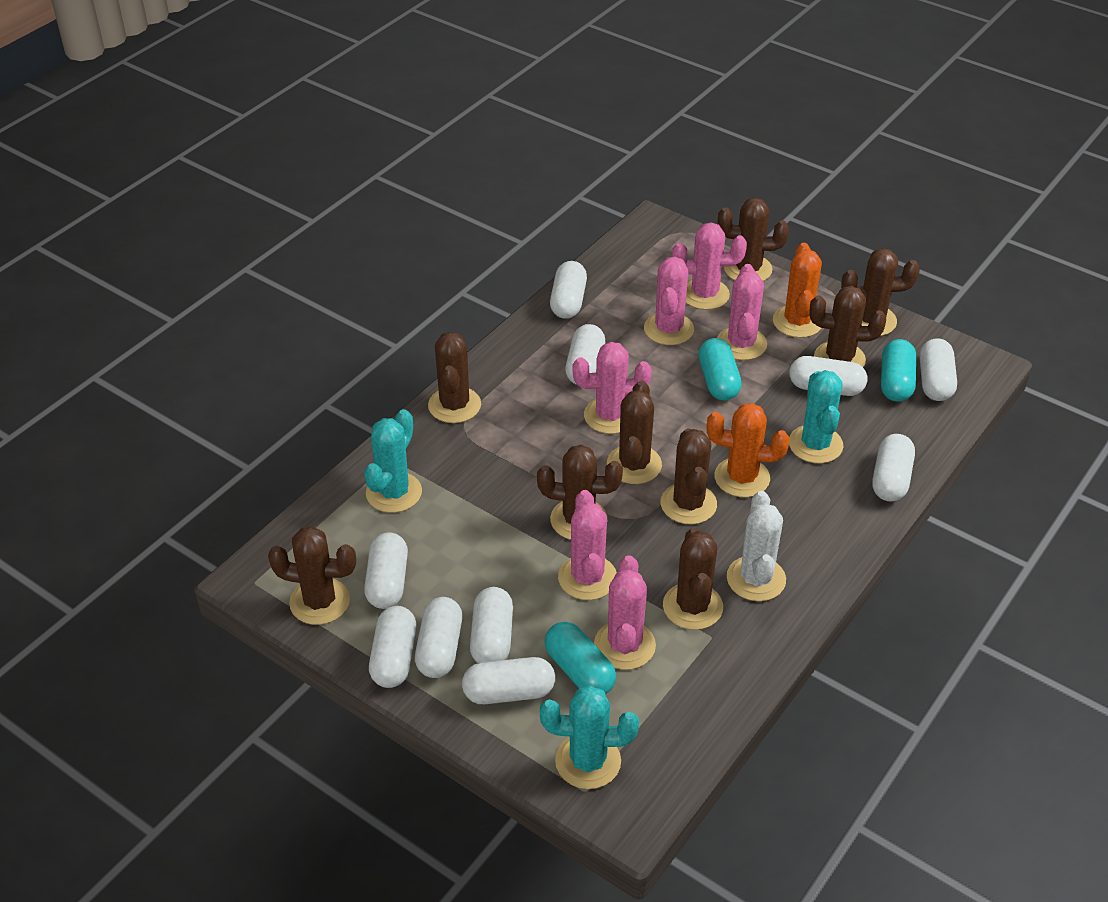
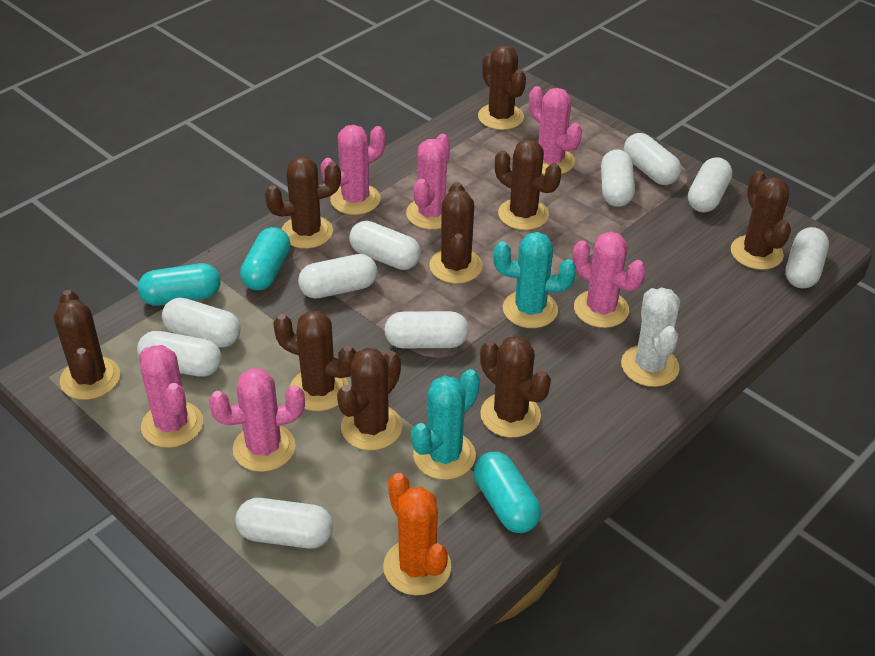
orange cactus: [707,403,790,497] [773,243,822,338] = 2 -> [383,473,451,595] = 1
turquoise cactus: [364,409,422,513] [540,685,639,789] [789,370,843,464] = 3 -> [411,369,480,480] [493,232,576,328] = 2

